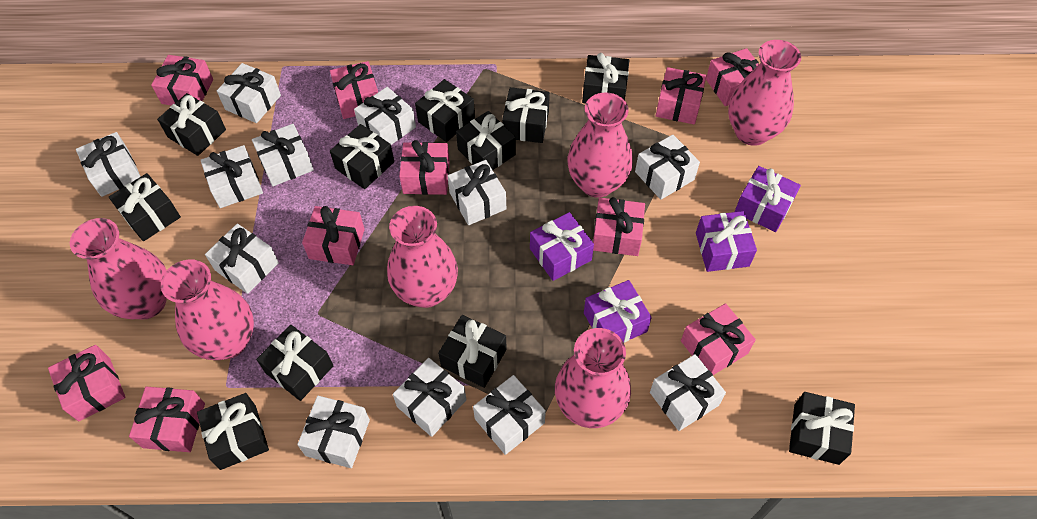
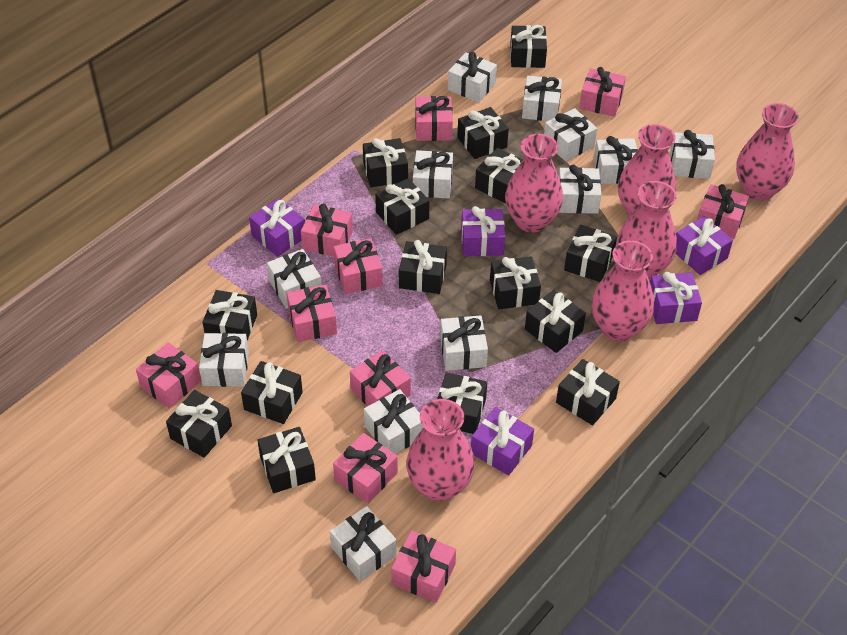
black gift: [109,173,181,241] [157,93,226,156] [197,393,269,470] [256,325,334,401] [330,124,394,189] [415,79,475,142] [438,315,507,388] [456,111,516,170] [502,87,550,143] [582,53,629,103] [789,392,855,465] = 11 -> [166,390,232,458] [202,290,257,340] [241,361,303,424] [257,427,316,493] [363,138,408,187] [375,178,429,235] [399,240,447,294] [437,372,487,434] [457,107,509,159] [475,148,522,203] [490,256,541,309] [510,25,547,68] [525,290,586,353] [556,359,620,425] [564,225,617,282] = 15
purple gift: [530,212,594,281] [584,280,652,343] [696,211,757,272] [735,166,801,232] = 4 -> [249,198,305,257] [461,206,505,256] [471,407,534,476] [650,272,702,324] [675,216,733,275] = 5

